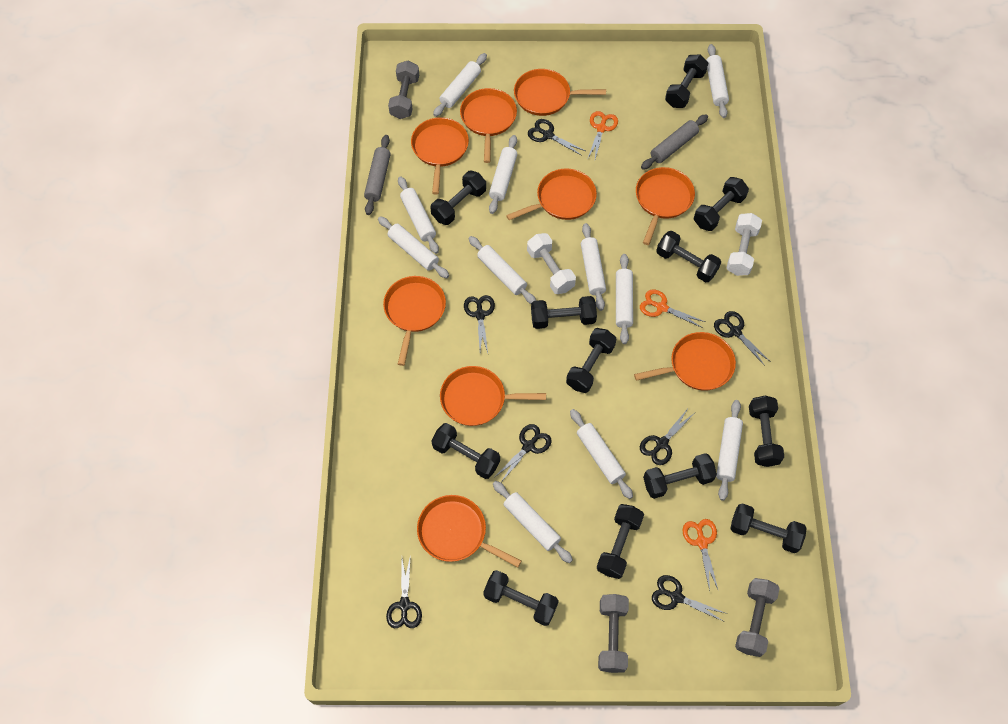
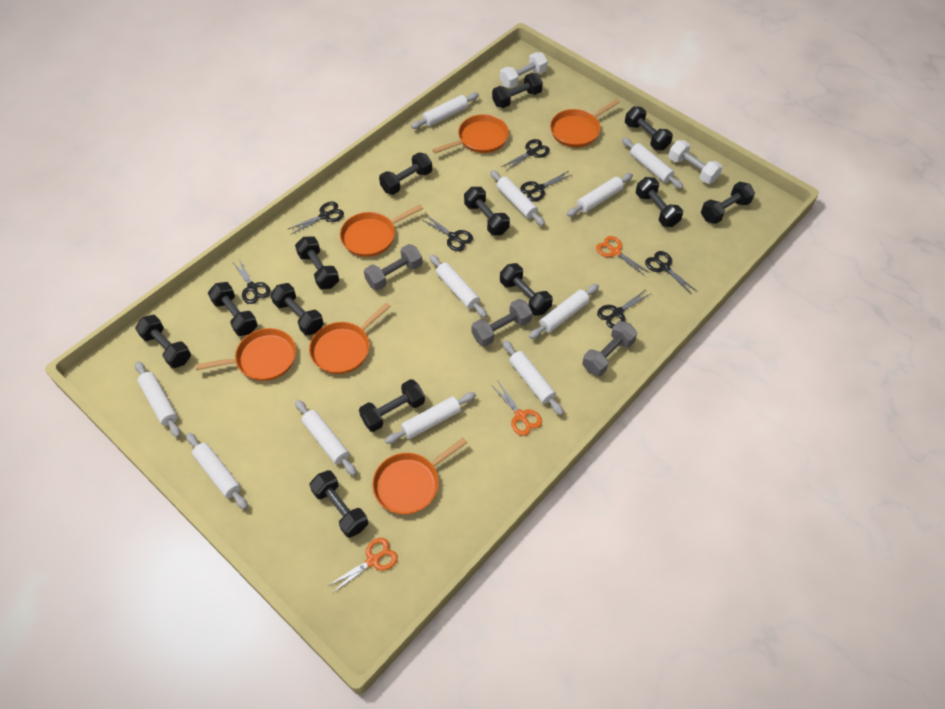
black dumbbell: [430,171,486,225] [431,423,500,479] [483,570,559,626] [531,296,597,329] [566,328,617,393] [597,504,644,579] [643,453,717,499] [656,231,721,282] [665,55,708,108] [694,177,749,231] [730,503,807,553] [749,396,784,467] = 12 -> [135,315,191,368] [208,282,258,336] [270,283,324,336] [295,237,339,289] [309,470,368,538] [359,379,425,432] [379,152,432,195] [464,187,510,236] [492,73,543,108] [500,263,553,316] [625,106,673,150] [636,177,683,227] [701,182,755,224] = 13
grey rolling pin: [364,135,391,215] [641,114,708,170] = 2 -> none = 0
orange pan: [383,276,446,366] [411,117,469,195] [417,495,522,567] [440,366,546,426] [460,88,517,163] [506,168,597,220] [514,69,606,116] [634,332,736,391] [636,167,695,245] = 9 -> [195,328,296,381] [309,303,391,374] [340,204,423,257] [372,437,467,515] [432,114,509,153] [550,99,620,148] = 6

